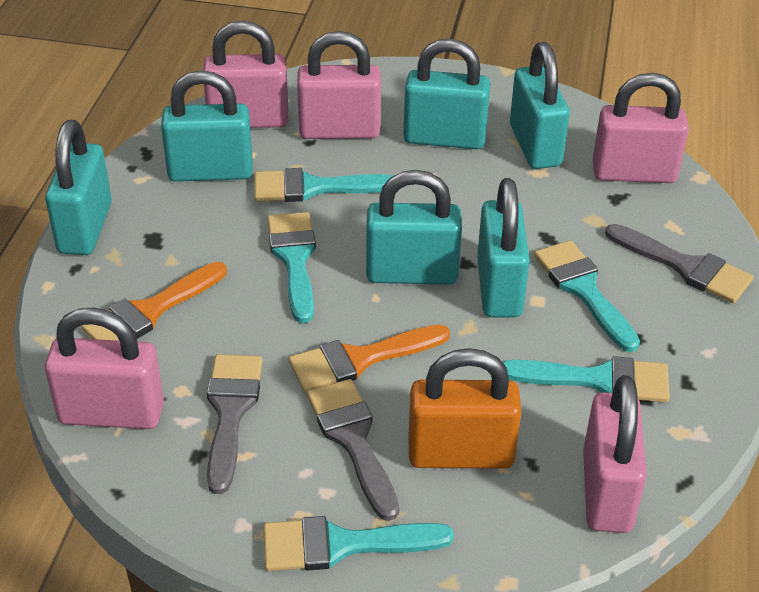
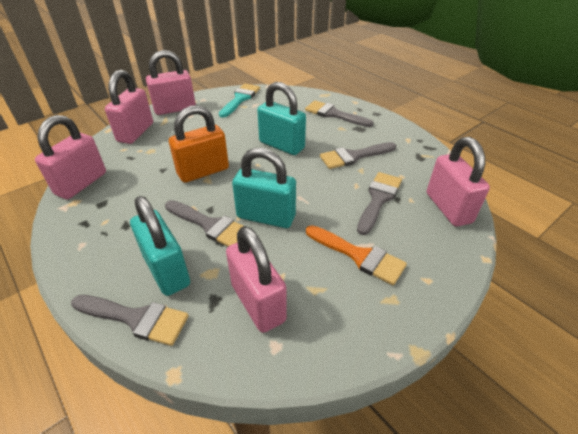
grey brush: [207,354,263,494] [307,379,399,521] [605,224,753,303] = 3 -> [71,295,189,346] [165,200,243,247] [305,100,374,127] [320,142,396,169] [357,172,402,235] = 5
orange brush: [82,262,227,341] [289,325,450,393] = 2 -> [306,225,407,285] = 1
turquoise brush: [254,168,393,202] [263,516,454,571] [267,212,316,323] [503,356,670,402] [534,240,640,352] = 5 -> [219,83,260,118] = 1
turquoise padlock: [45,120,112,255] [161,70,252,182] [366,170,462,285] [404,39,490,149] [477,178,530,317] [510,42,570,169] = 6 -> [130,196,190,296] [232,148,296,228] [257,82,306,155] = 3

